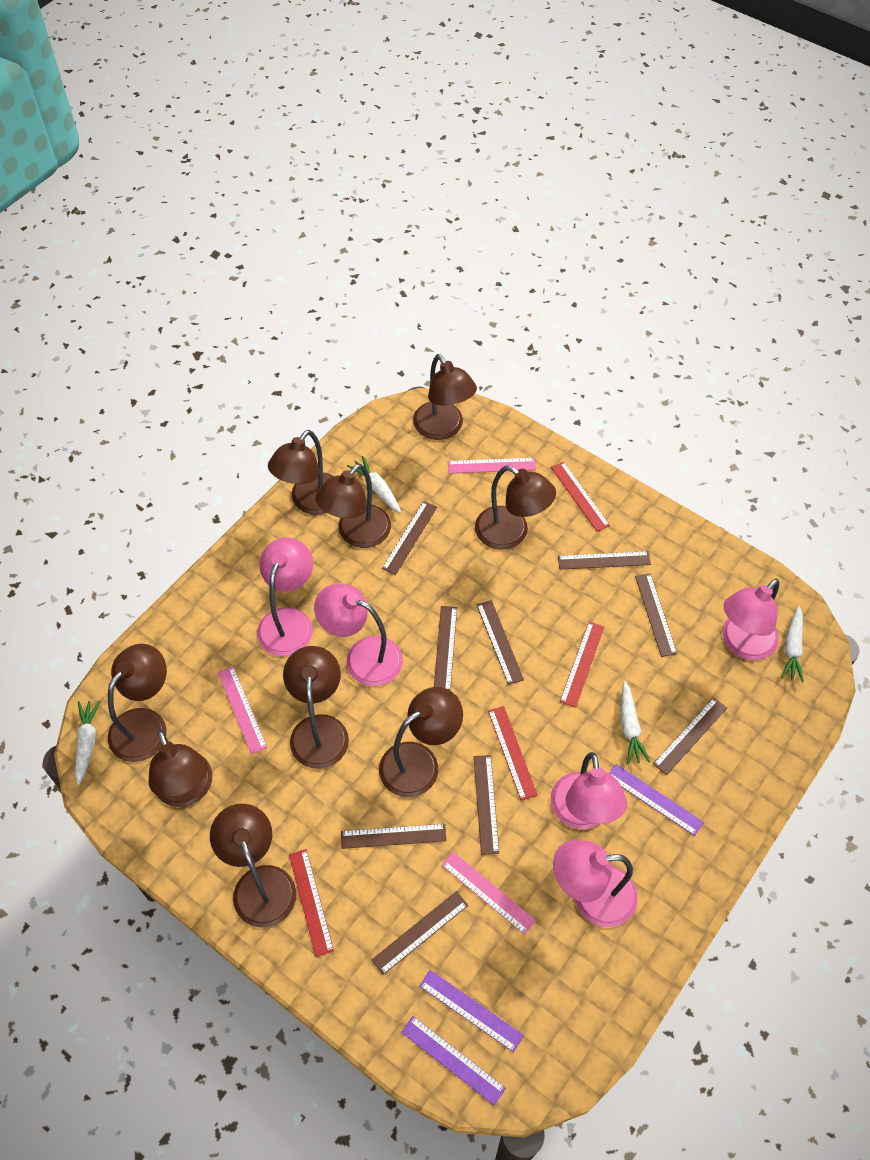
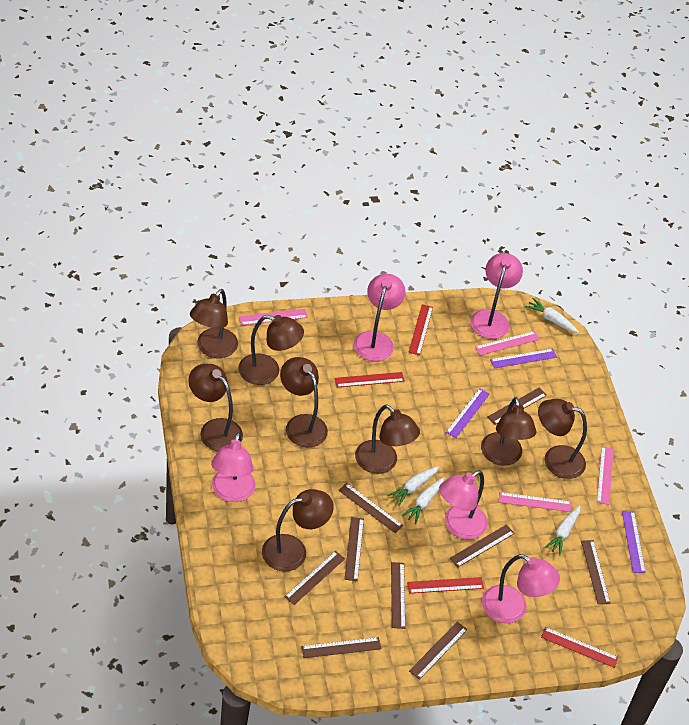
brown lamp: [108,644,167,762] [148,730,212,807] [210,804,296,928] [268,430,334,515] [283,646,349,769] [315,464,391,548] [379,687,463,797] [413,354,477,440] [475,465,556,550] = 9 -> [188,364,243,451] [190,289,238,358] [238,315,304,385] [262,489,334,572] [280,357,328,448] [355,404,420,474] [481,397,536,466] [538,399,587,479] = 8
pink ruler: [218,666,267,754] [442,852,536,935] [448,458,536,474] = 3 -> [239,309,308,325] [475,331,540,355] [499,492,571,512] [597,446,614,505] = 4

